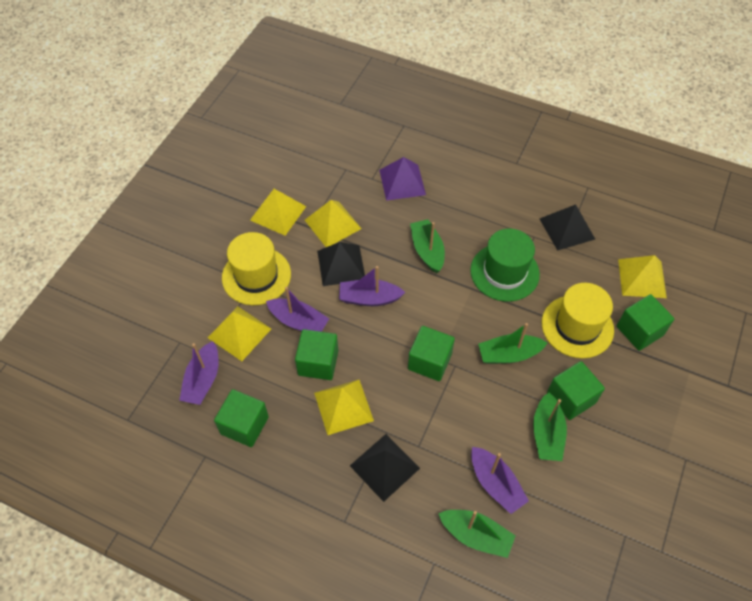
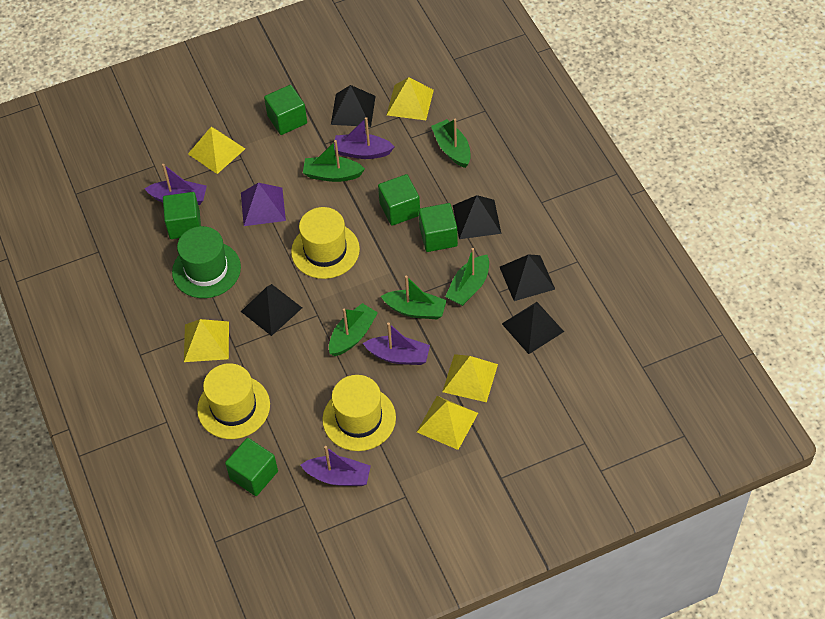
black pyramid: [317,242,365,286] [350,434,420,502] [539,204,595,251] = 3 -> [241,284,302,336] [331,85,376,127] [453,195,501,239] [500,254,555,301] [502,302,564,354] = 5
green boat: [410,219,445,273] [438,510,516,558] [478,323,547,364] [533,392,567,461] = 4 -> [303,140,365,182] [329,303,378,356] [381,276,447,319] [431,119,471,168] [445,248,489,306] = 5
yellow hat: [222,232,291,305] [542,283,614,358] = 2 -> [197,363,270,439] [291,207,360,279] [322,375,396,451] = 3

